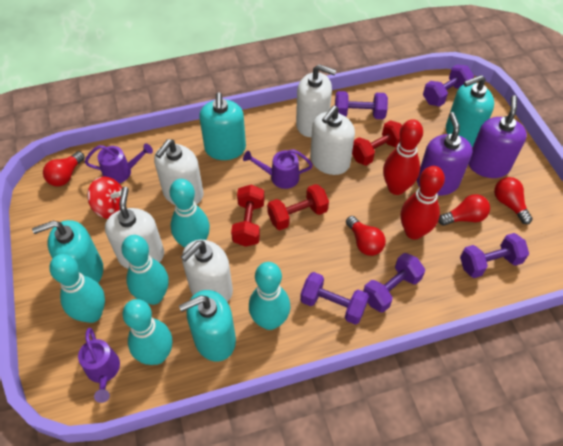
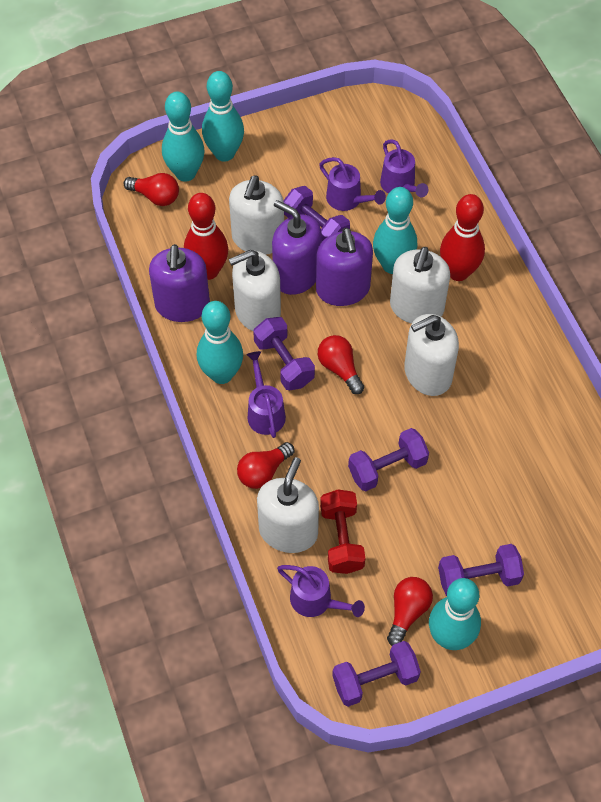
purple soap dispenser: [417,112,473,196] [469,95,527,178] = 2 -> [149,244,210,322] [272,200,322,295] [316,228,373,306] = 3
purple watering can: [78,328,120,403] [85,144,153,183] [243,149,313,189] = 3 -> [246,351,286,438] [277,565,365,617] [319,157,386,211] [380,139,428,197] = 4
red dumbbell: [231,185,265,247] [267,184,329,230] [352,120,402,166] = 3 -> [320,489,365,574] = 1
red spinning top: [87,176,122,219] = 1 -> none = 0
turquoise soap dispenser: [32,220,103,283] [179,290,236,361] [199,92,246,160] [446,75,494,147] = 4 -> none = 0

